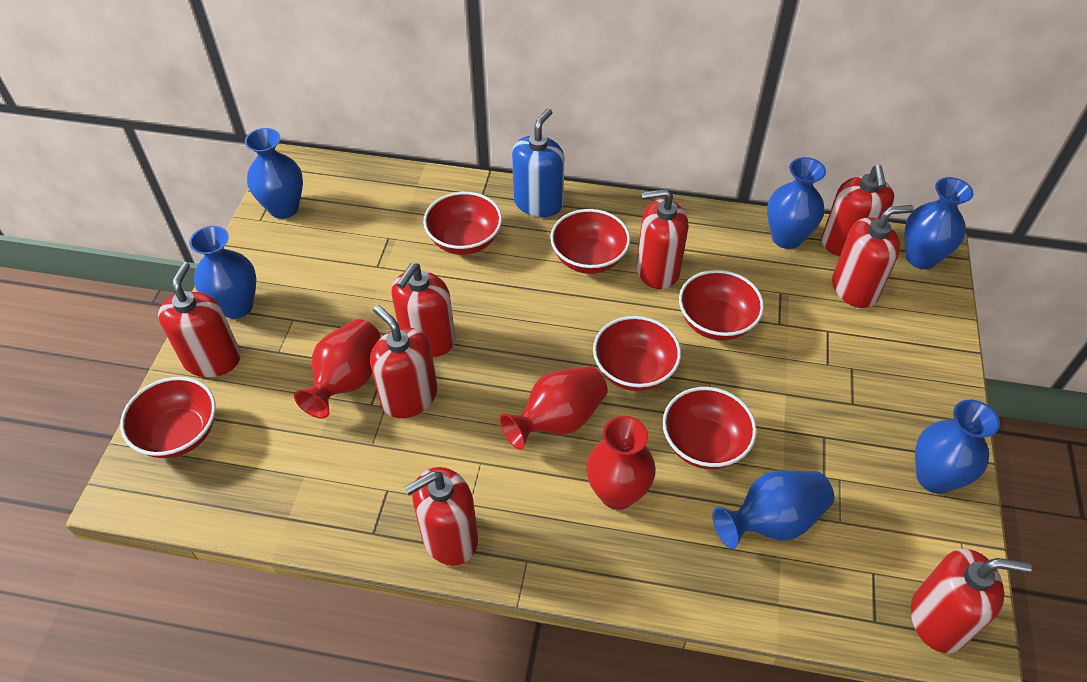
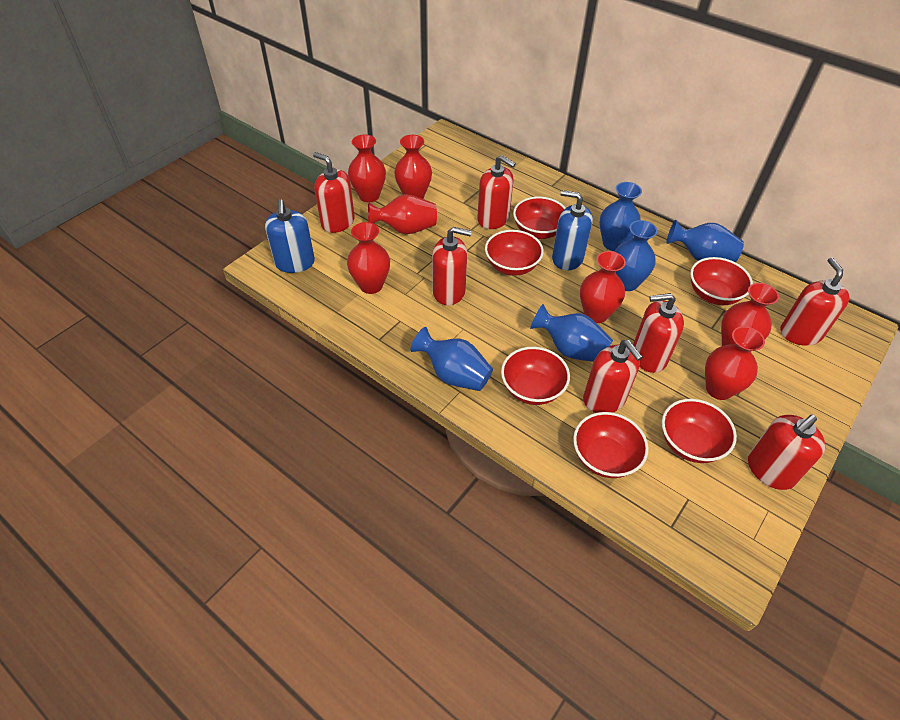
blue soap dispenser: [512,109,564,217] = 1 -> [265,199,315,273] [552,190,593,270] = 2
blue vase: [189,226,256,319] [245,128,303,219] [713,470,834,549] [767,157,826,249] [905,177,973,269] [915,400,1000,494] = 6 -> [410,327,493,391] [530,304,613,362] [600,182,642,251] [614,220,658,291] [666,220,744,262] = 5
red soap dispenser: [158,262,241,377] [370,305,437,418] [391,263,455,357] [404,467,478,566] [637,189,688,289] [821,165,894,256] [832,205,914,308] [911,549,1032,653] = 8 -> [313,152,355,233] [432,227,472,305] [477,155,516,229] [583,340,643,413] [633,293,684,373] [748,415,825,490] [780,257,850,346] = 7
red vase: [294,319,381,418] [499,366,608,450] [586,416,656,510] = 3 -> [347,222,390,294] [348,135,386,202] [368,194,437,234] [394,135,432,199] [580,251,626,323] [705,326,765,400] [721,283,779,346] = 7

